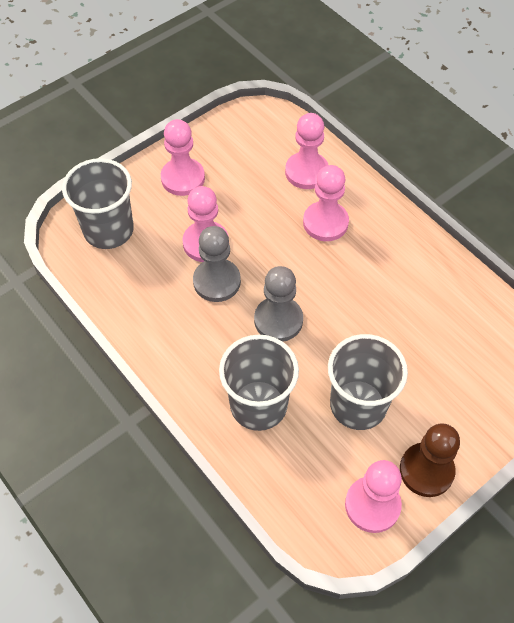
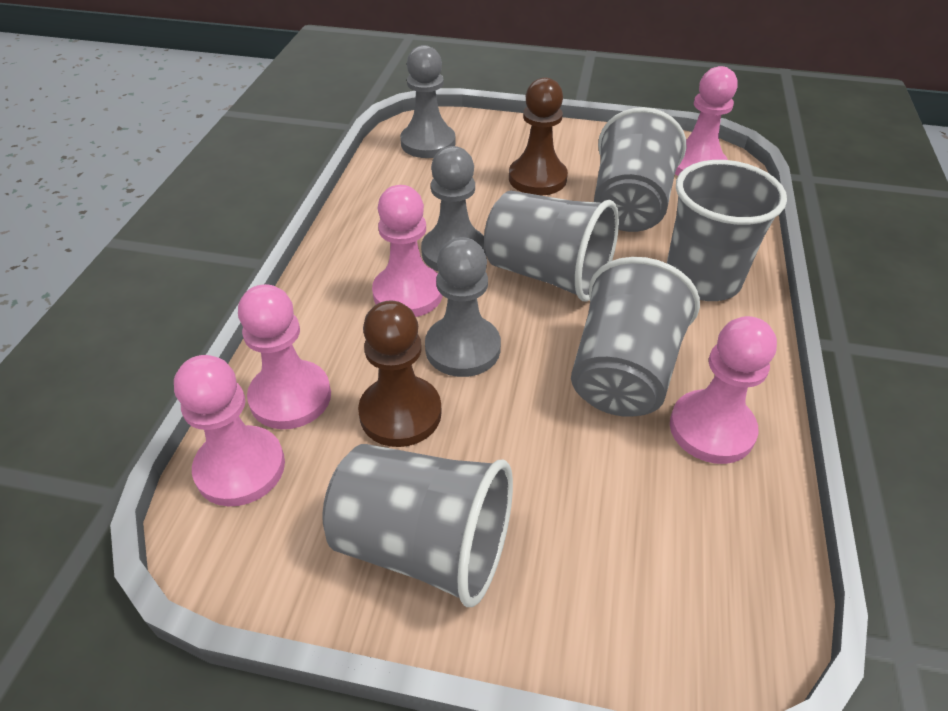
brown pawn: [400,423,460,497] = 1 -> [358,301,442,447] [509,77,568,196] = 2
grey cup: [62,158,134,249] [219,335,299,431] [328,334,408,430] = 3 -> [323,444,513,607] [484,191,619,301] [571,257,700,417] [594,107,686,232] [667,160,787,301] = 5
grey pawn: [193,226,241,302] [254,266,303,342] = 2 -> [400,45,456,158] [421,146,487,271] [425,237,501,377] = 3

